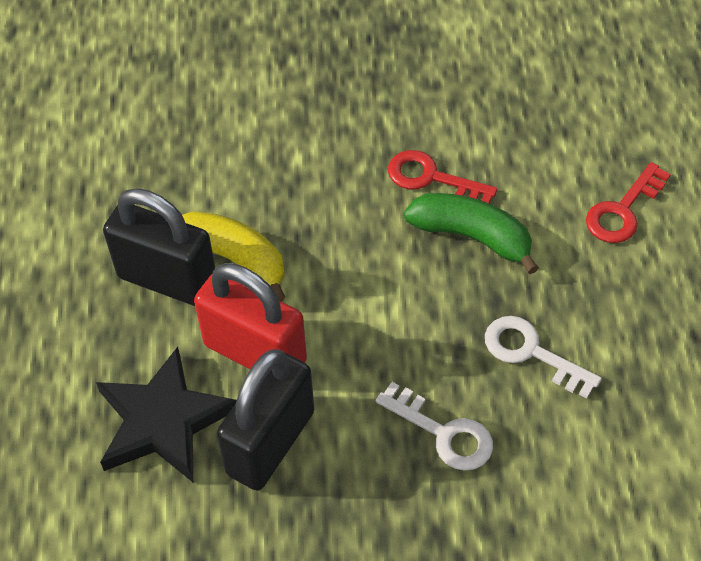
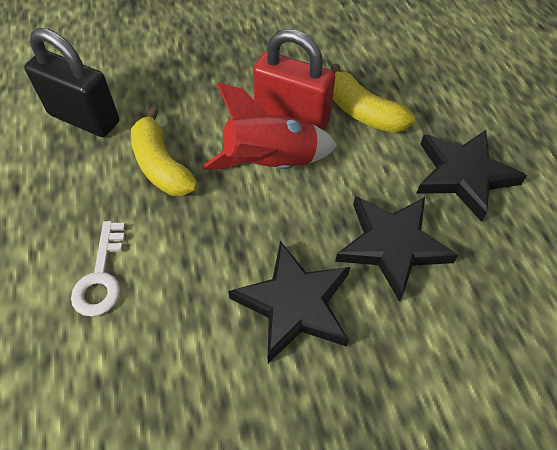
black padlock: [103,188,215,306] [217,349,314,491] = 2 -> [24,28,119,137] = 1
black star: [96,347,237,482] = 1 -> [228,241,350,363] [335,196,458,302] [416,130,527,222] = 3
green banana: [404,193,539,274] = 1 -> none = 0
red key: [388,150,498,203] [586,162,671,243] = 2 -> none = 0
red rocket: none = 0 -> [202,82,337,170] = 1
white key: [376,382,493,471] [485,316,602,398] = 2 -> [71,221,125,317] = 1
yellow banana: [182,211,285,302] = 1 -> [131,108,198,196] [331,64,415,133] = 2

